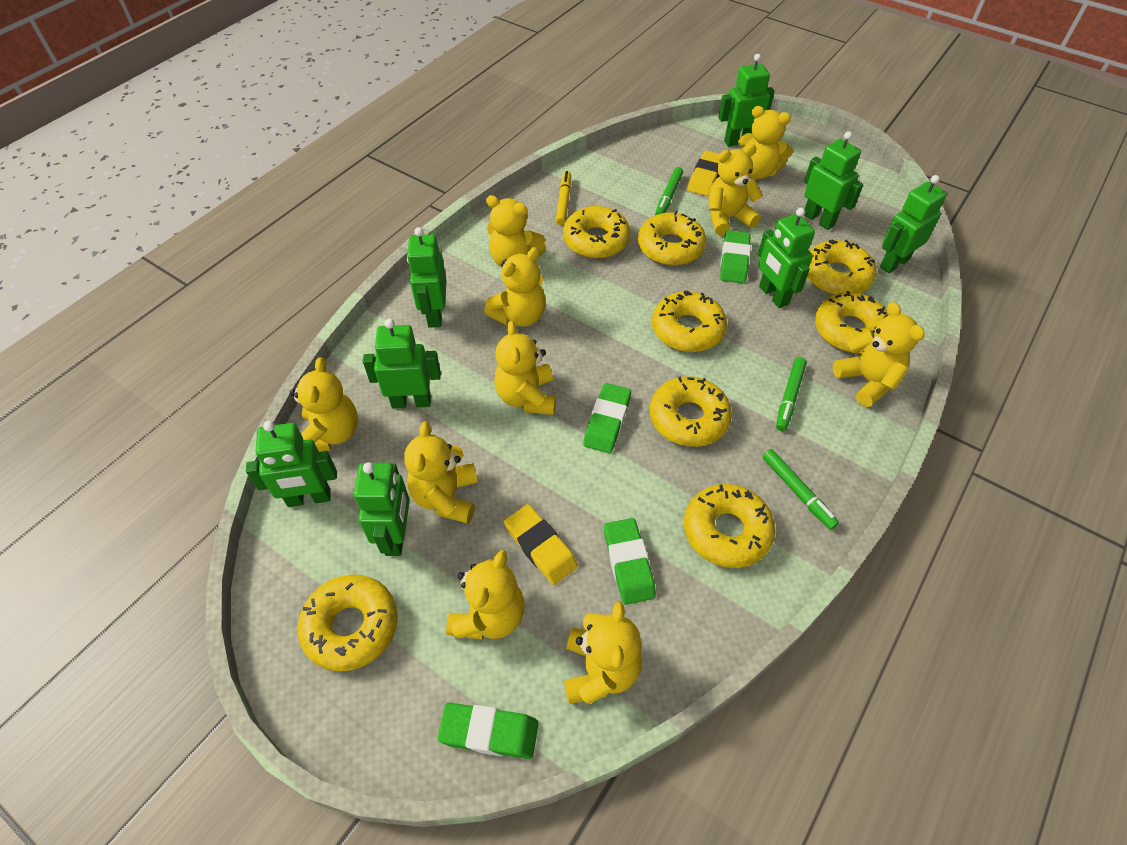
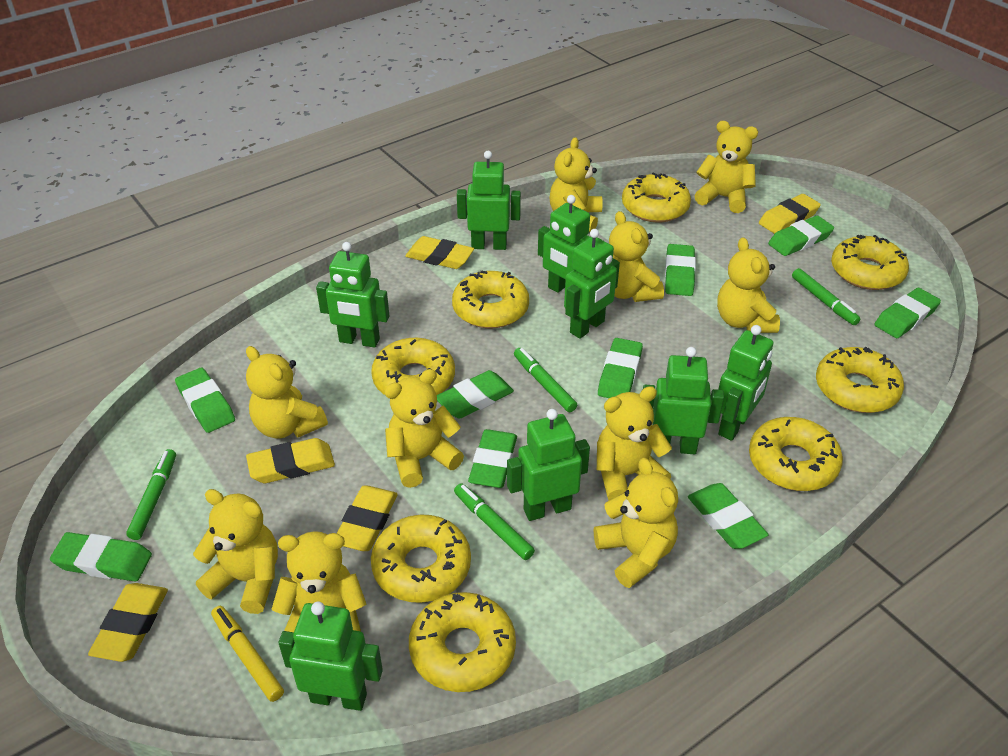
green eraser: [437,703,539,759] [583,383,631,453] [604,518,656,605] [720,230,751,283] = 4 -> [50,532,152,581] [175,368,235,433] [437,370,514,419] [468,429,517,488] [598,338,643,398] [665,244,696,296] [688,483,769,549] [768,216,834,256] [874,288,941,338] = 9
green marker: [655,167,683,215] [762,449,839,530] [776,357,807,431] = 3 -> [126,449,176,540] [454,483,535,560] [514,348,577,412] [792,268,860,325] = 4
yellow eraser: [504,504,578,585] [687,150,719,196] = 2 -> [88,583,168,662] [246,438,335,483] [337,485,398,551] [405,236,474,269] [759,194,821,234] = 5

